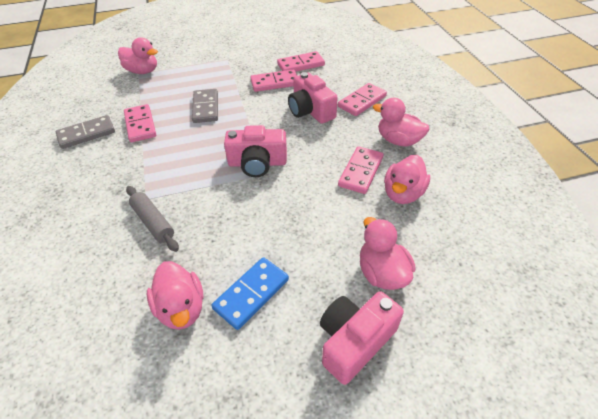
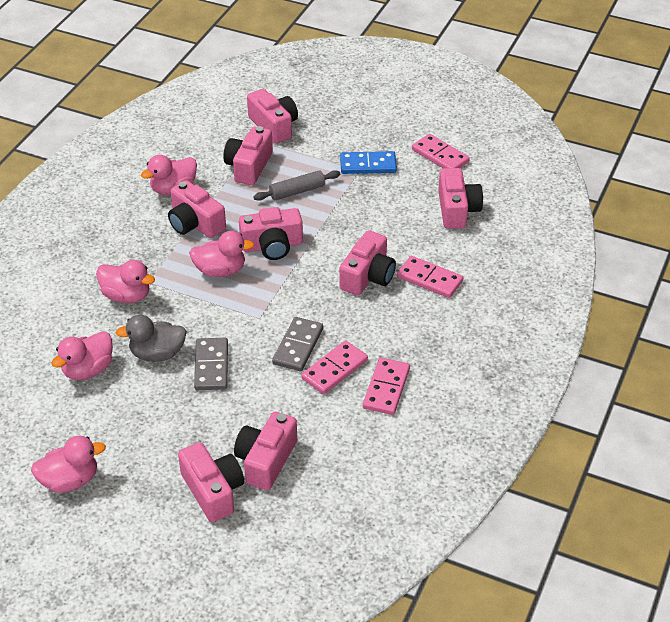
grey duck: none = 0 -> [115,315,187,362] = 1
pink camera: [224,125,287,177] [288,72,338,124] [320,291,404,385] = 3 -> [168,180,226,238] [178,442,244,522] [223,126,273,185] [234,412,297,491] [239,207,303,260] [247,89,298,144] [339,230,396,296] [438,168,483,229] = 8
pink domino: [124,104,156,142] [250,70,297,92] [277,51,325,72] [338,83,387,116] [338,146,383,194] = 5 -> [301,340,368,394] [363,358,410,415] [397,256,463,298] [412,134,470,168] = 4

